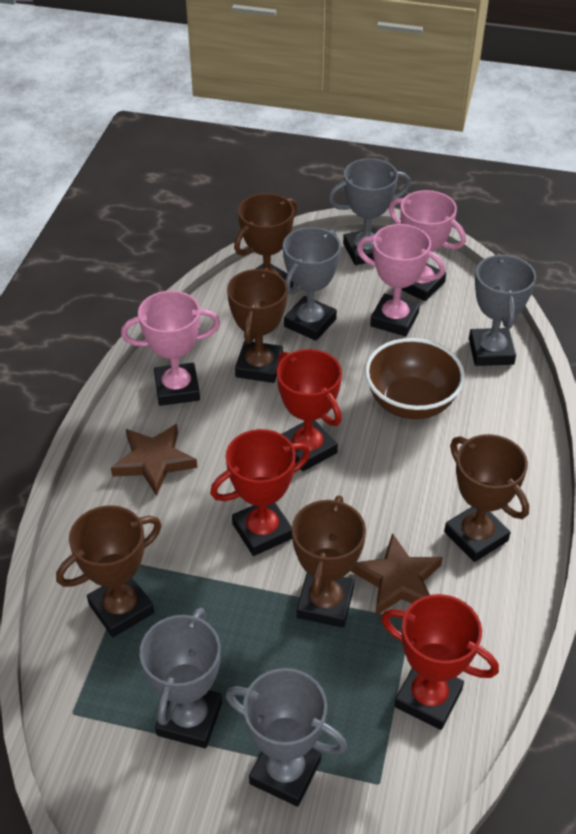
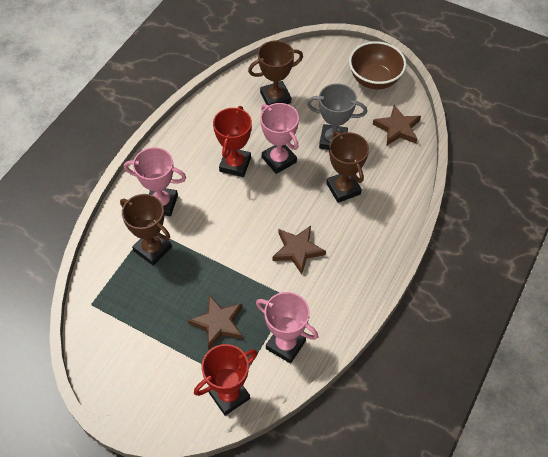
brown star: [111,424,197,496] [351,533,443,616] = 2 -> [188,295,242,349] [272,226,326,275] [373,105,421,145] = 3
brown trophy: [56,505,162,637] [227,268,288,383] [234,193,297,288] [292,496,366,628] [444,434,529,562] = 5 -> [120,194,172,266] [248,40,303,105] [326,131,369,203] = 3
grey trophy: [140,608,222,748] [225,668,347,807] [283,227,341,341] [328,158,411,265] [469,253,536,366] = 5 -> [307,83,367,150] = 1
red trophy: [210,429,310,556] [277,349,342,471] [381,594,499,730] = 3 -> [194,344,257,416] [213,106,252,177] = 2

